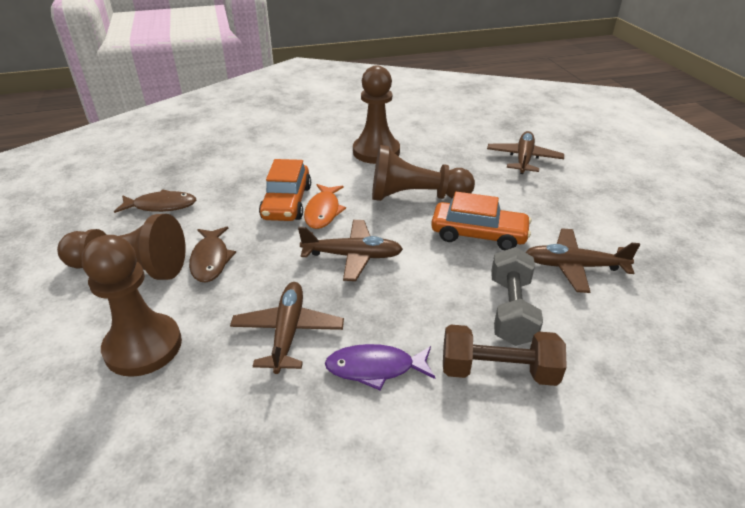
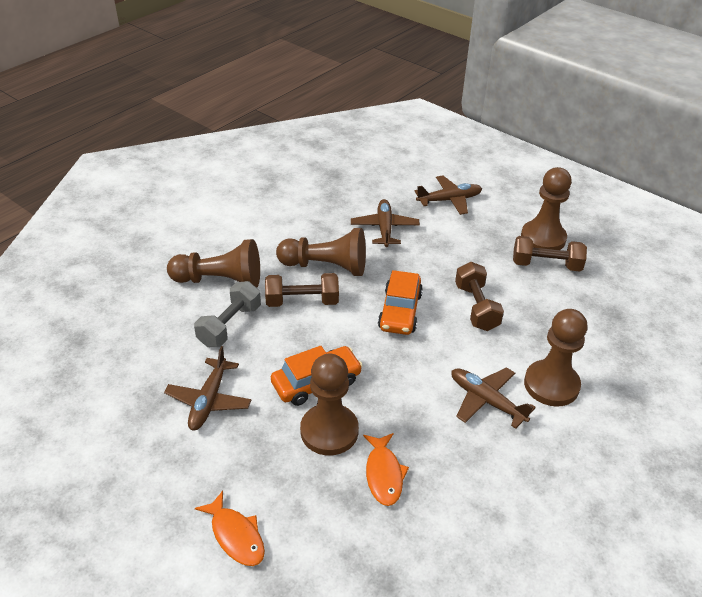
brown dumbbell: [443,325,567,386] = 1 -> [265,273,339,307] [455,262,504,331] [513,236,587,271] = 3
brown fish: [114,189,196,213] [189,227,236,283] = 2 -> none = 0
brown pawn: [57,214,186,280] [81,235,182,377] [353,65,400,164] [372,145,475,201] = 4 -> [167,239,260,288] [276,228,366,276] [300,354,359,455] [521,167,572,250] [524,309,588,407] = 5
orange fish: [304,184,346,229] = 1 -> [195,491,265,566] [363,433,409,506] = 2
purple fish: [325,344,436,390] = 1 -> none = 0

